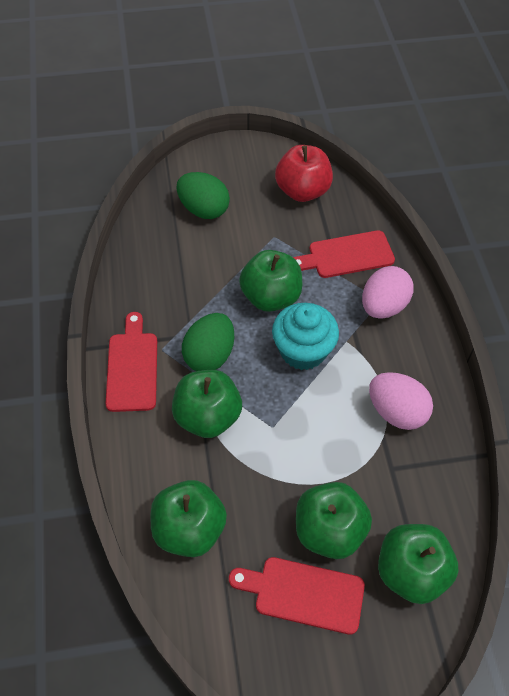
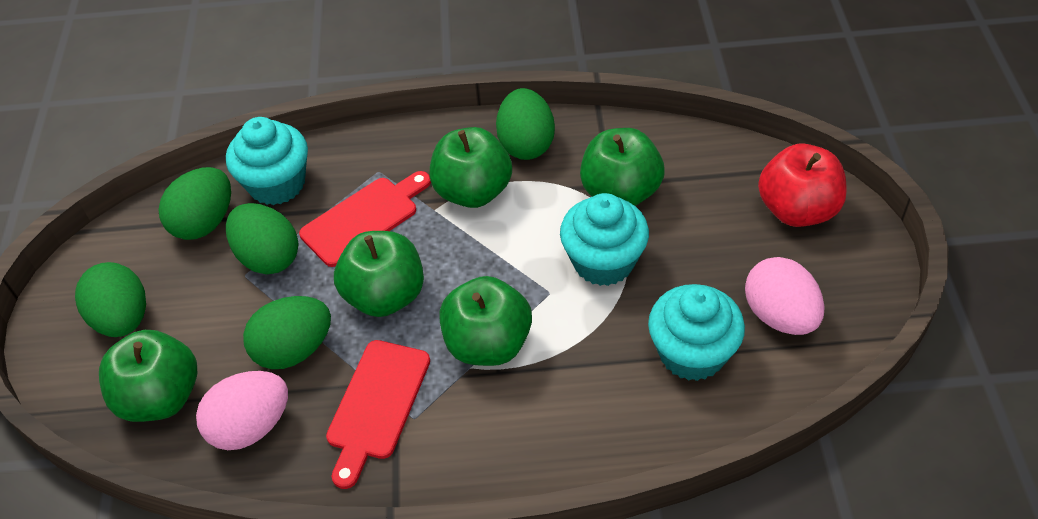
green egg: [176,172,230,219] [182,313,234,371] = 2 -> [75,262,146,337] [158,167,231,240] [226,203,299,275] [243,296,331,369] [496,88,555,160] = 5
red cutting board: [105,312,157,412] [229,557,365,635] [293,230,395,278] = 3 -> [299,171,431,267] [326,340,430,489] = 2
turquoise cupcake: [272,303,339,370] = 1 -> [226,117,308,205] [560,193,649,286] [648,284,745,381] = 3

